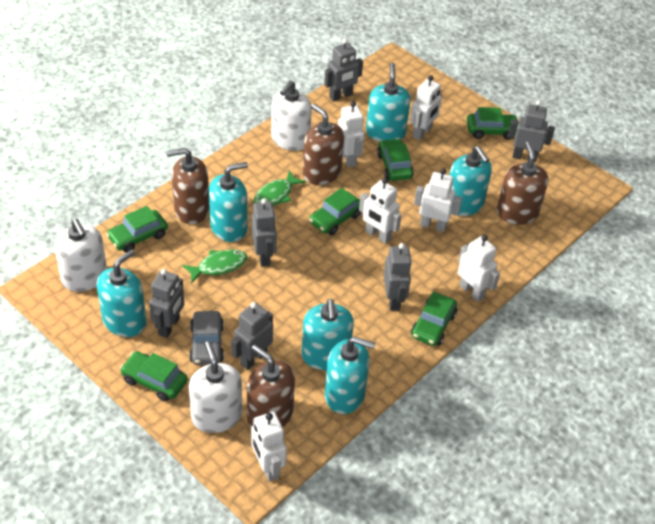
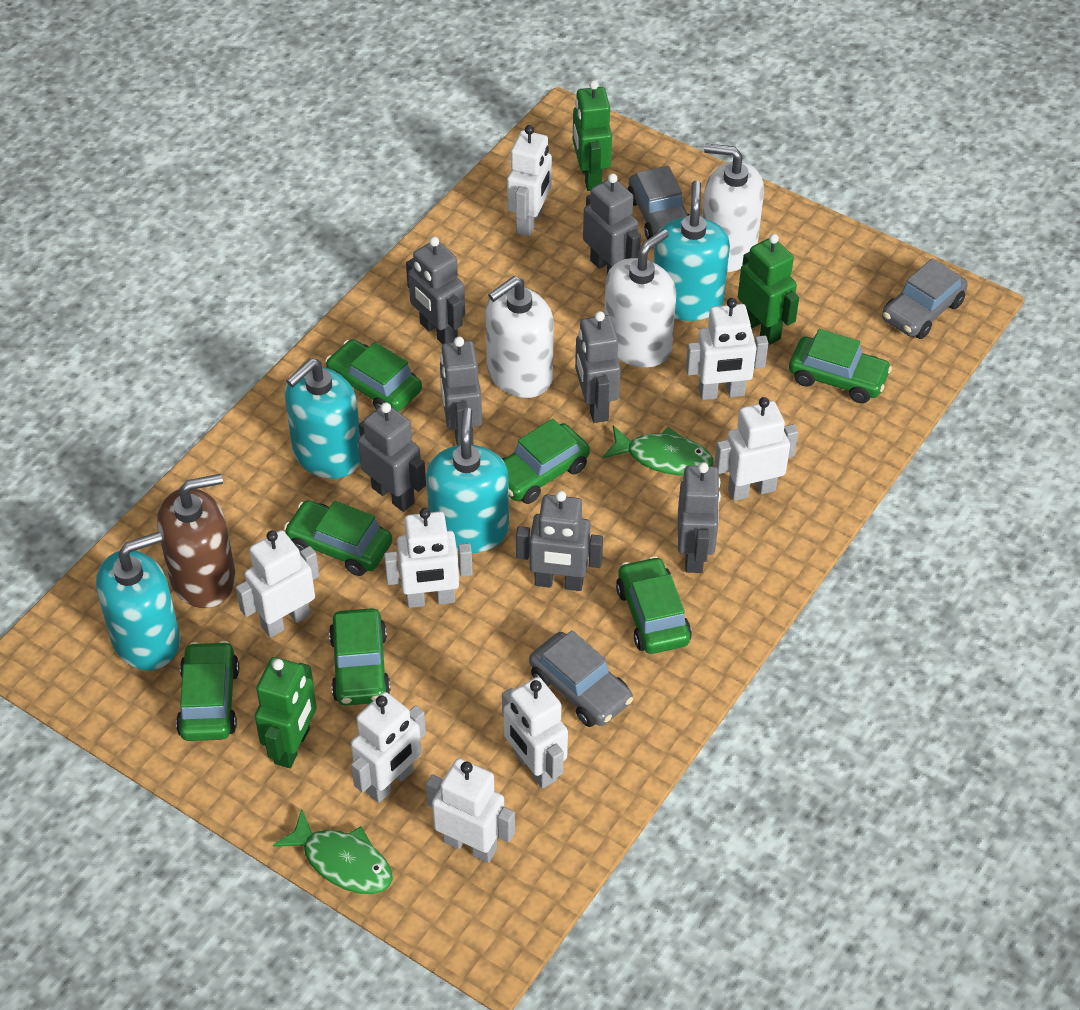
brown soap dispenser: [167,148,209,224] [247,345,295,427] [303,104,344,185] [497,142,548,225] = 4 -> [157,474,236,608] = 1
green car: [106,206,168,253] [120,351,188,402] [309,188,361,235] [377,138,414,181] [411,292,457,346] [467,107,518,140] = 6 -> [176,641,239,741] [284,500,392,576] [325,339,422,412] [329,608,391,706] [502,419,590,504] [616,556,692,654] [789,329,892,403] = 7
green robot: none = 0 -> [255,657,317,768] [573,80,612,191] [738,234,799,345] = 3
grey car: [189,311,224,365] = 1 -> [529,630,633,727] [627,166,690,240] [882,258,968,339] = 3
grey robot: [149,269,184,338] [231,302,273,370] [252,198,277,266] [324,38,363,101] [384,243,412,311] [508,100,555,162] = 6 -> [358,402,426,512] [406,237,465,344] [440,336,482,446] [516,491,603,591] [575,311,621,423] [583,173,641,274] [678,462,721,573] = 7
turquoise soap dispenser: [97,249,147,337] [209,162,248,242] [301,299,354,370] [325,337,376,414] [366,63,411,142] [449,146,492,216] = 6 -> [96,532,180,670] [285,358,360,479] [426,408,509,553] [653,180,730,321] = 4
white robot: [251,412,287,481] [338,101,364,168] [359,178,401,244] [410,75,442,140] [414,168,462,232] [458,235,500,302] = 6 -> [236,530,319,638] [351,692,426,803] [384,508,473,608] [426,758,515,863] [502,677,568,789] [507,125,552,236] [686,298,768,400] [714,397,798,501] = 8

